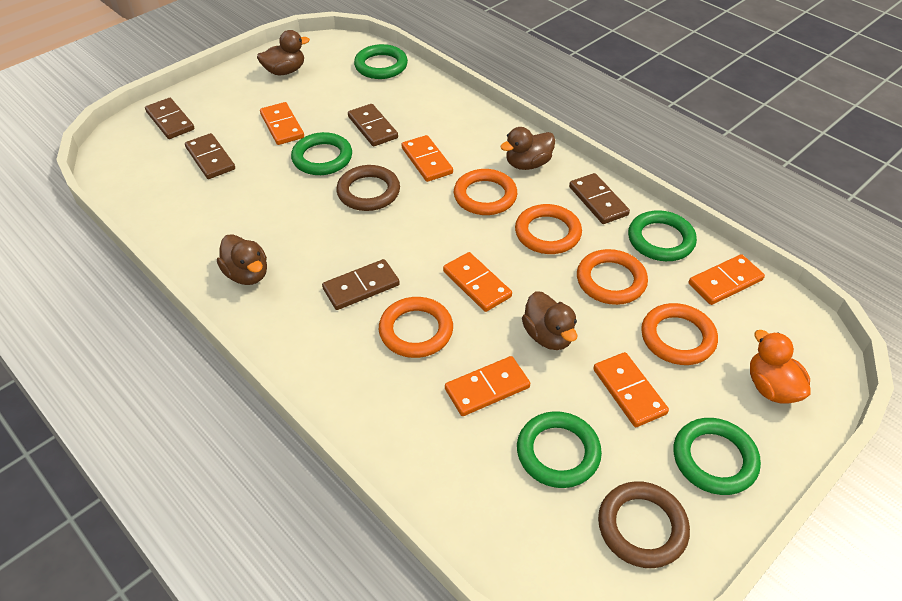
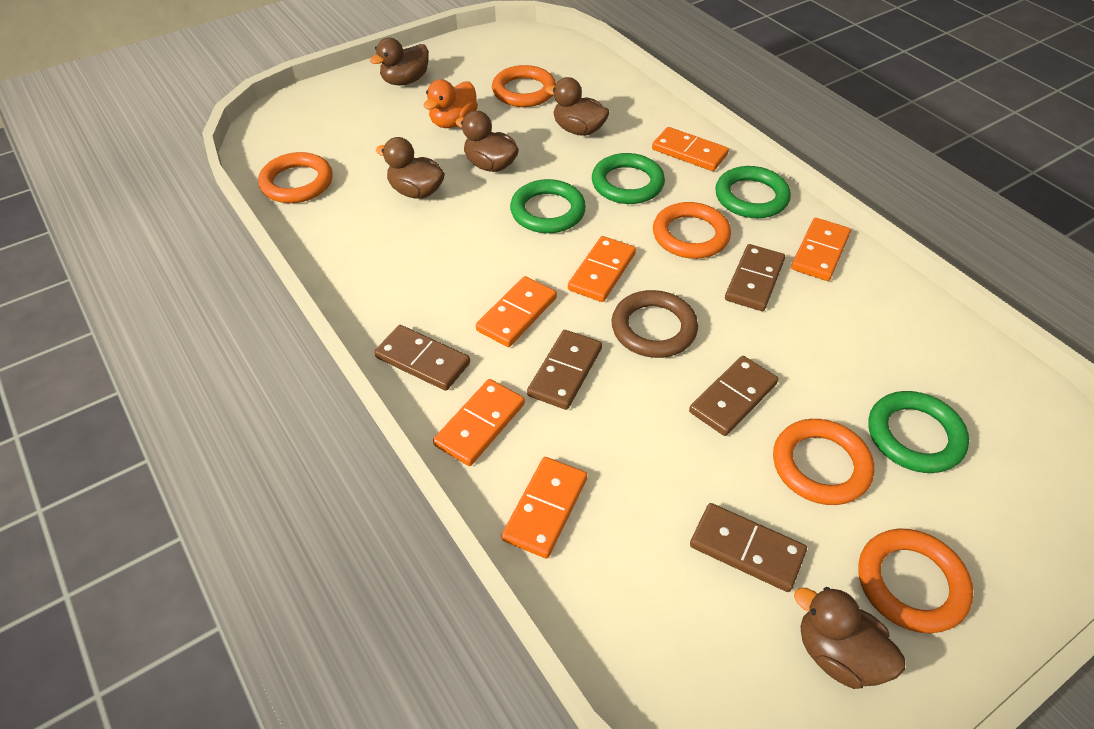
brown duck: [217,234,267,285] [257,30,310,75] [500,127,555,170] [522,291,577,350] = 4 -> [370,38,429,85] [376,137,445,199] [456,110,519,172] [545,77,610,136] [794,587,905,689] = 5
brown ring: [336,165,400,211] [598,481,690,568] = 2 -> [611,290,698,358] = 1
green ring: [291,132,352,175] [354,44,408,79] [517,411,602,488] [628,210,697,261] [674,418,761,495] = 5 -> [510,179,586,233] [592,153,665,204] [715,166,791,218] [869,391,969,473] = 4

